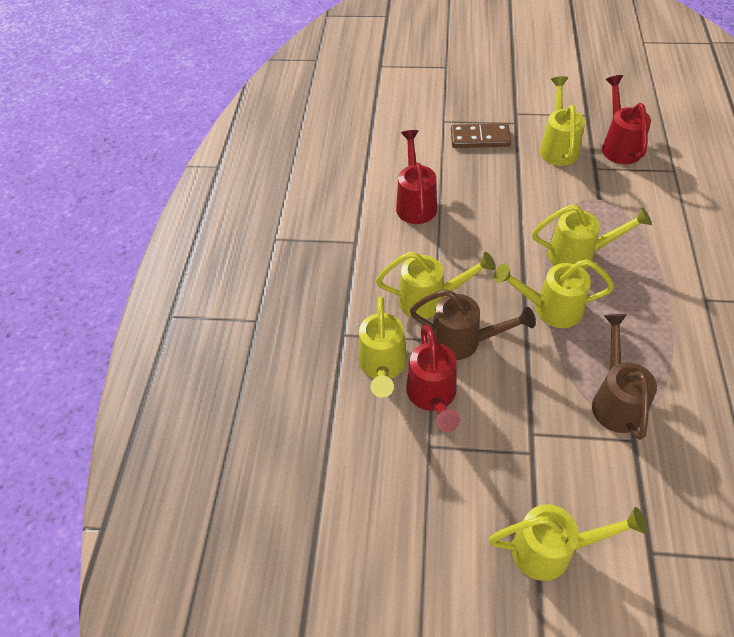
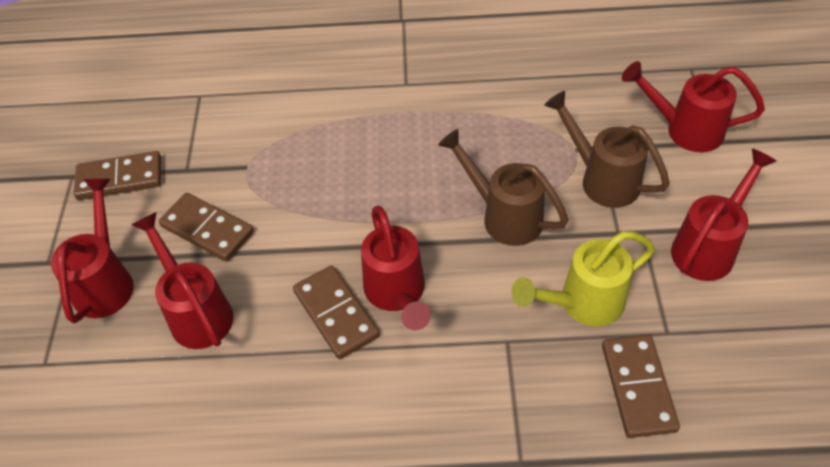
brown domino: [451,123,511,148] = 1 -> [74,151,161,200] [159,193,254,262] [293,265,380,359] [602,335,680,438] = 4
red watering can: [396,130,437,224] [406,325,460,432] [602,75,651,164] = 3 -> [51,179,134,323] [132,212,234,349] [361,205,431,331] [622,61,765,152] [671,148,776,281] = 5
yellow watering can: [359,296,407,398] [376,252,496,319] [489,504,647,581] [494,259,614,328] [532,204,652,270] [540,76,585,166] = 6 -> [511,231,655,326] = 1

